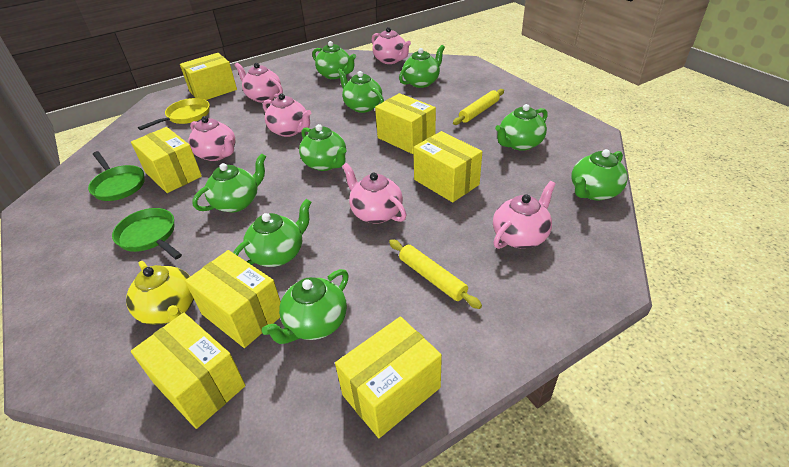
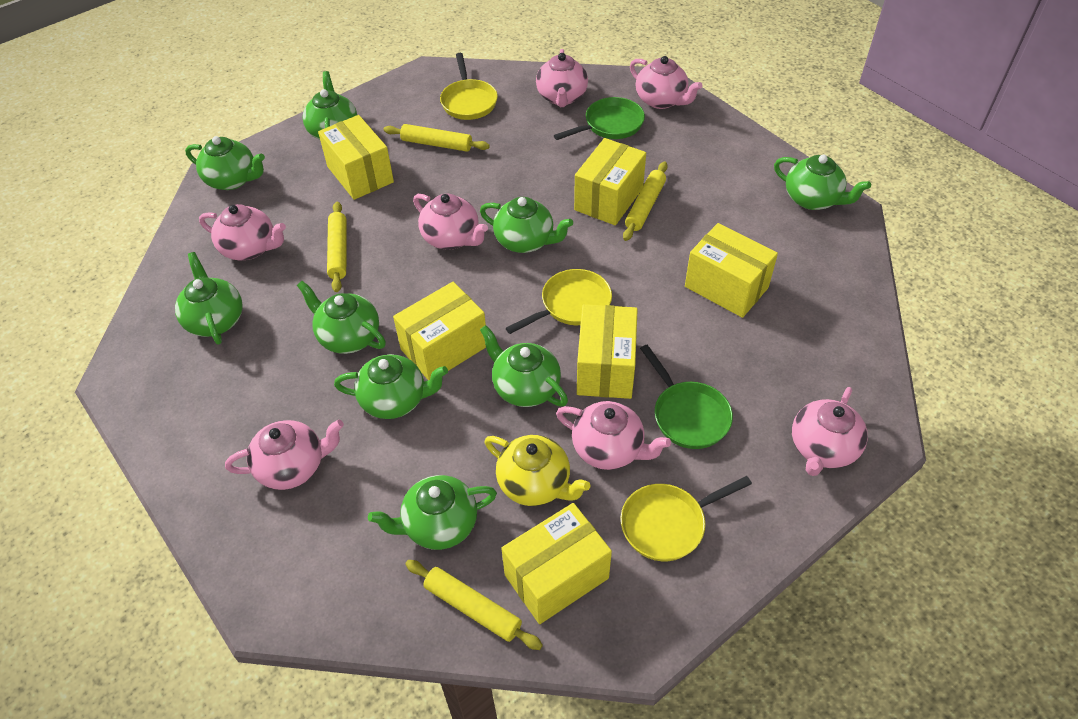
pink teapot: [189,116,236,161] [235,62,283,103] [263,94,311,137] [342,163,407,224] [372,27,411,64] [493,181,556,249] = 6 -> [199,204,286,260] [225,420,344,490] [413,194,488,250] [536,49,588,107] [556,401,671,470] [630,56,703,109] [792,387,868,476] = 7
yellow box: [131,127,202,193] [131,313,246,429] [180,53,237,100] [185,250,281,348] [335,317,442,438] [375,93,436,154] [413,131,482,202] = 7 -> [318,115,394,200] [393,282,486,380] [501,503,612,624] [574,138,646,225] [577,304,638,399] [685,223,778,318] = 6
yellow pan: [138,98,210,130] = 1 -> [440,53,498,120] [506,269,612,334] [620,476,752,561] = 3
yellow rolling pin: [389,239,482,309] [453,89,504,125] = 2 -> [327,202,346,292] [384,124,490,152] [405,560,543,650] [623,162,668,241] = 4

